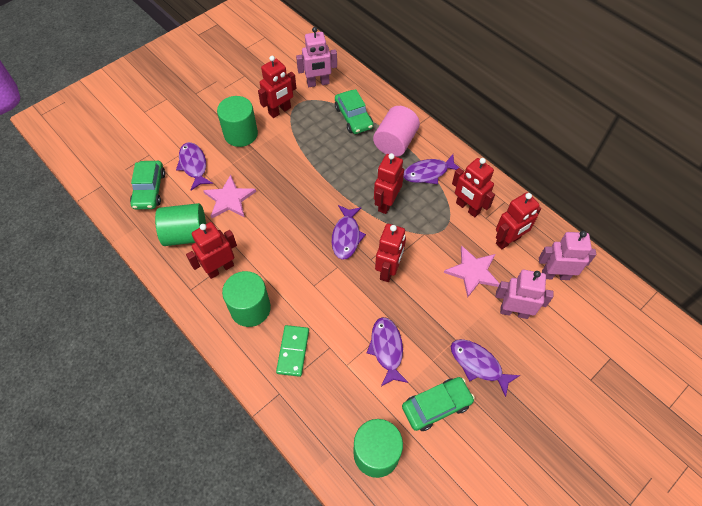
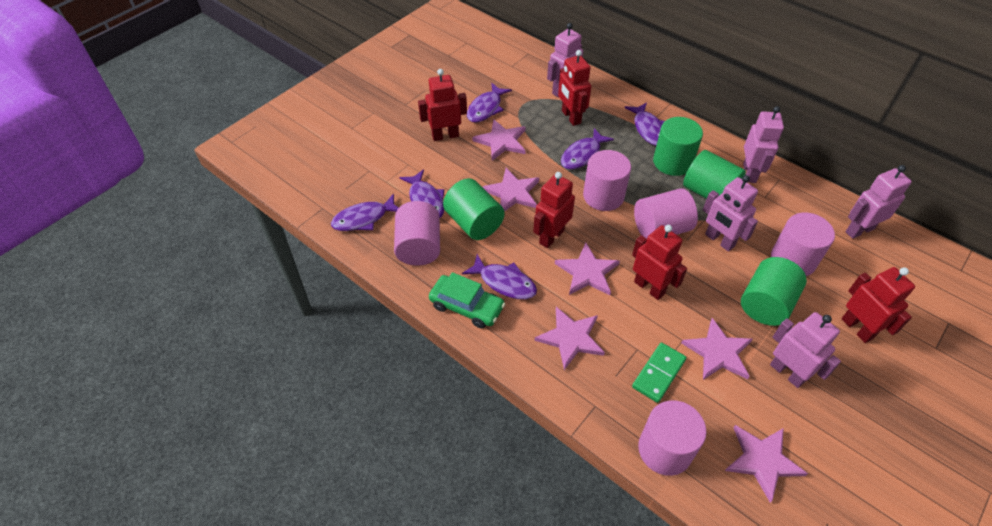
green car: [130,161,165,209] [335,89,373,134] [402,377,475,431] = 3 -> [429,272,505,328] = 1
pink cylinder: [373,106,420,157] = 1 -> [394,201,440,266] [583,150,631,211] [634,188,698,239] [638,400,707,476] [771,213,835,276] = 5
pink robot: [296,27,337,87] [495,270,554,319] [539,231,596,280] = 3 -> [547,23,583,98] [703,175,758,252] [743,106,784,183] [770,312,841,388] [845,165,912,239] = 5
pink star: [203,175,256,218] [444,246,500,298] = 2 -> [472,119,526,161] [483,168,539,212] [535,307,605,370] [555,243,620,295] [681,318,752,380] [725,425,808,502] = 6
purple fish: [176,142,213,190] [332,205,366,260] [367,317,408,386] [403,154,461,184] [451,339,520,397] = 5 -> [331,194,399,231] [399,169,444,218] [462,254,537,299] [467,83,512,123] [561,128,614,169] [625,102,665,146] = 6
red robot: [186,222,237,279] [258,56,296,118] [374,153,404,214] [375,224,406,282] [452,158,495,217] [496,192,541,249] = 6 -> [418,69,467,141] [533,172,575,248] [558,50,591,126] [632,225,687,300] [842,267,915,343] = 5

